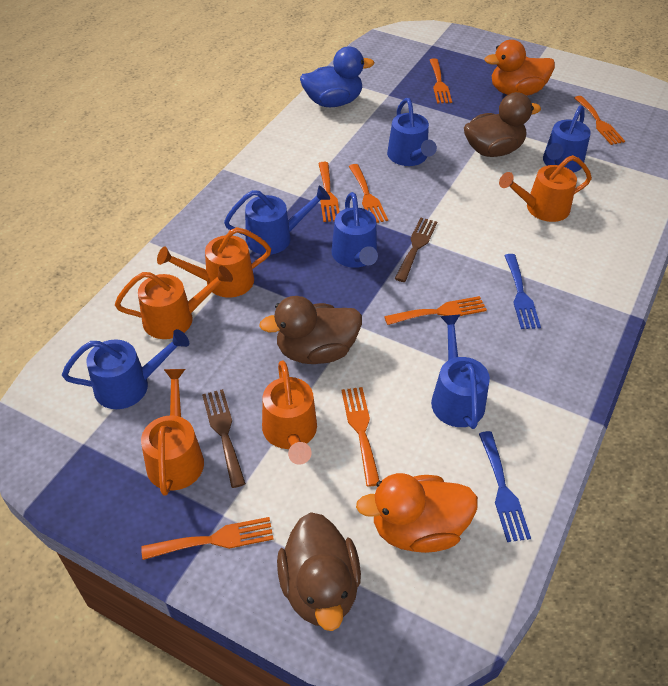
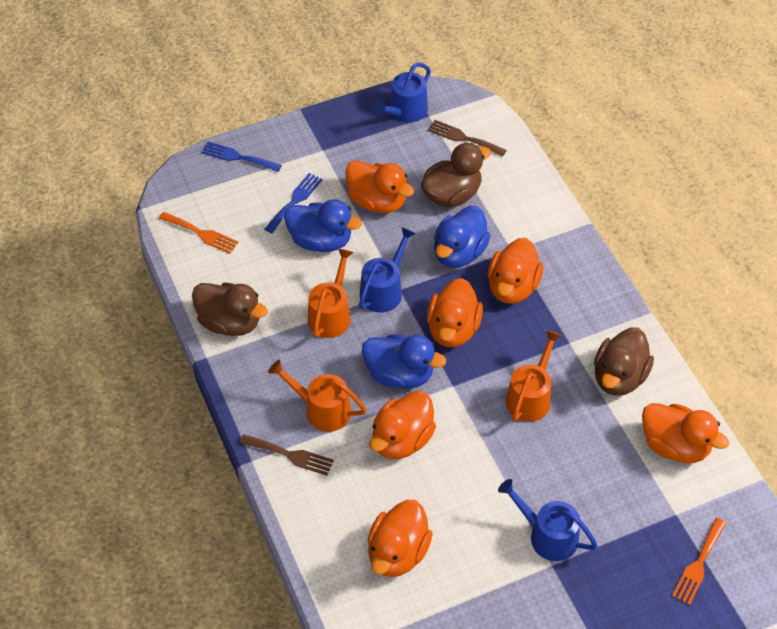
blue duck: [300,46,374,107] = 1 -> [284,199,362,252] [362,334,446,389] [434,206,491,268] = 3
blue watering can: [62,329,189,409] [224,186,330,254] [331,192,378,268] [387,98,437,166] [431,315,490,429] [543,106,591,172] = 6 -> [359,227,416,313] [372,62,431,123] [498,479,598,561] = 3
orange duck: [356,473,478,553] [484,40,555,96] = 2 -> [345,160,414,213] [368,500,433,577] [370,391,436,459] [427,278,483,347] [488,238,543,304] [642,403,729,463] = 6
orange fork: [141,517,274,560] [318,162,340,222] [341,387,380,487] [349,164,388,223] [384,296,487,325] [430,58,452,103] [574,96,625,145] = 7 -> [159,212,239,254] [672,518,726,605] = 2
orange watering can: [115,266,233,339] [141,369,204,496] [157,227,271,298] [262,361,317,465] [499,155,592,222] = 5 -> [268,360,367,432] [308,249,354,338] [506,330,562,422] = 3

